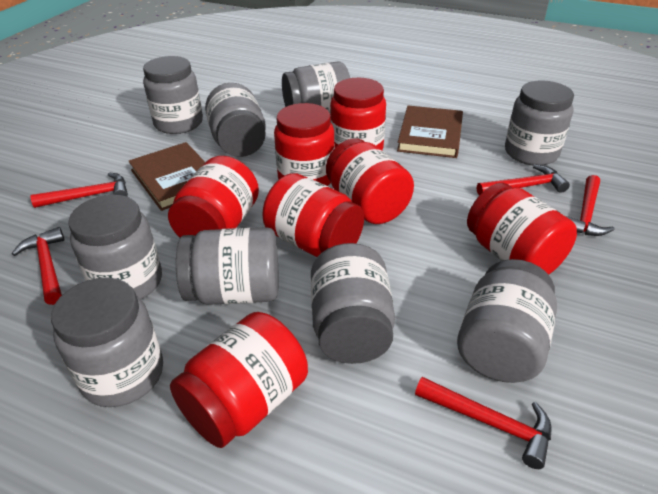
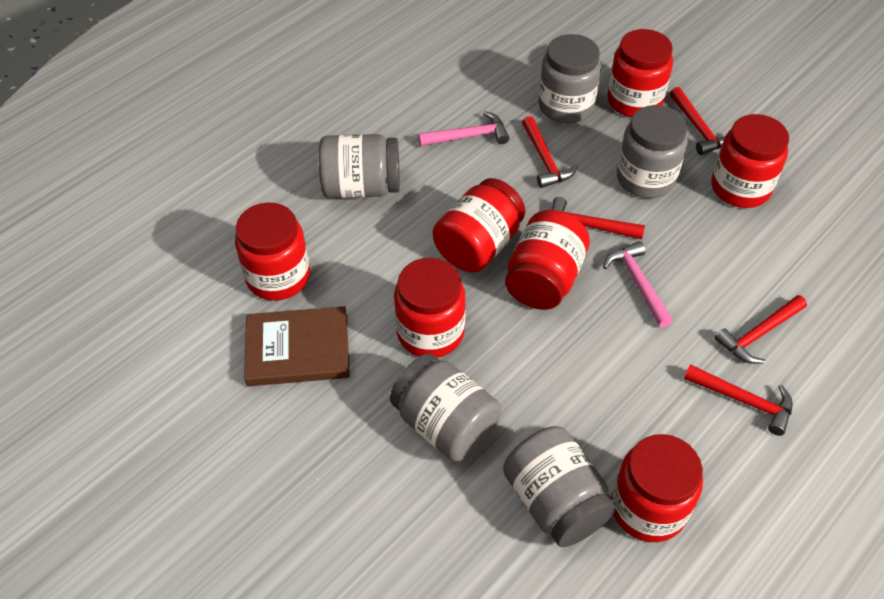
brown book: [128,142,205,211] [397,106,463,158] = 2 -> [244,306,350,386] = 1
grey jar: [51,278,163,407] [68,195,162,299] [143,56,203,134] [176,227,279,305] [205,83,266,157] [282,61,350,113] [311,243,395,364] [457,259,557,383] [505,80,574,165] = 9 -> [319,134,400,198] [390,354,501,462] [503,426,616,547] [538,34,601,123] [617,105,688,198] = 5
pink hammer: none = 0 -> [418,111,509,146] [603,241,673,328] = 2

